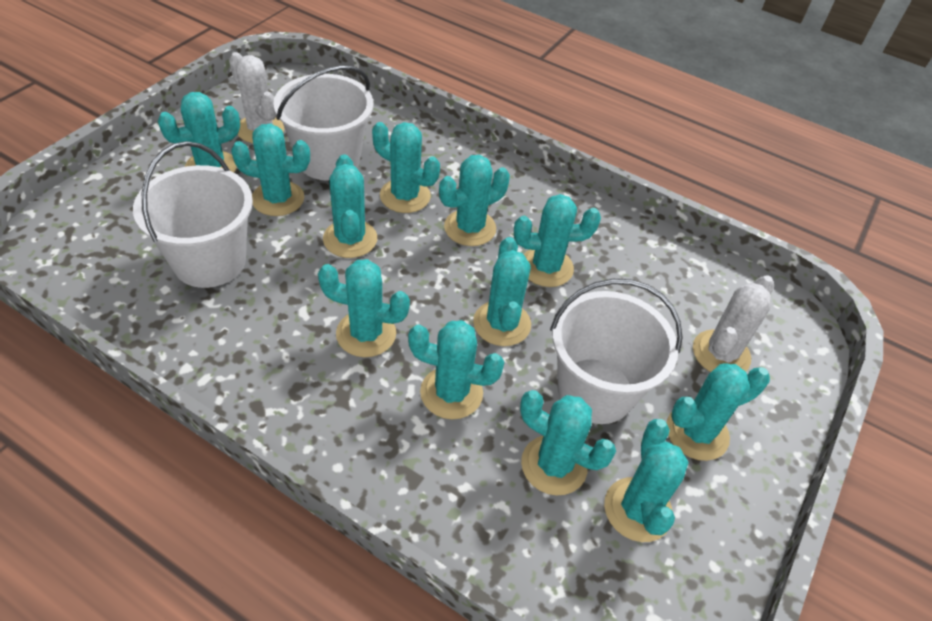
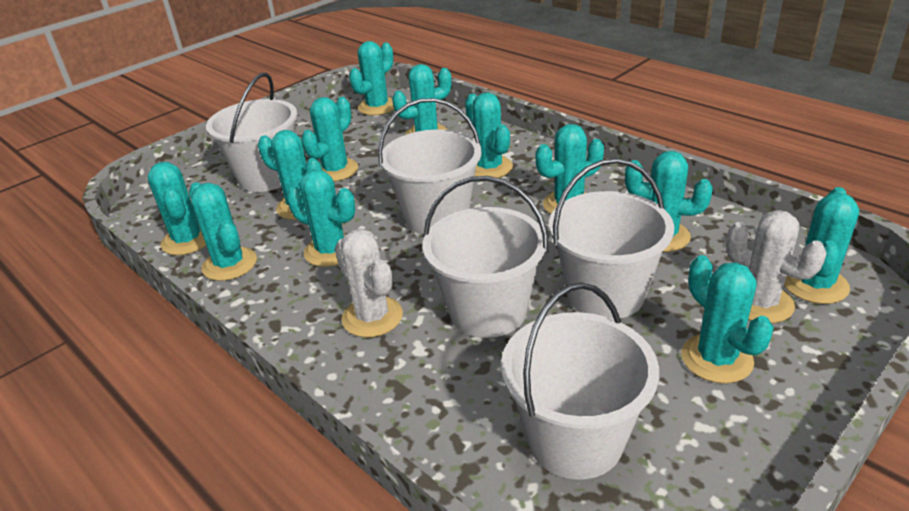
white bucket: [133,141,253,288] [273,65,373,180] [550,279,683,424] = 3 -> [206,73,298,192] [378,98,482,234] [422,176,548,338] [501,283,659,480] [549,158,674,319] = 5

